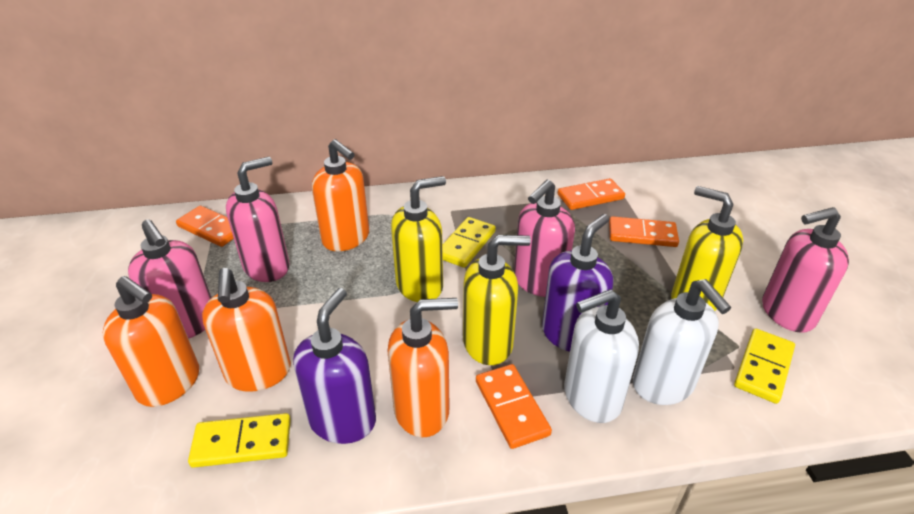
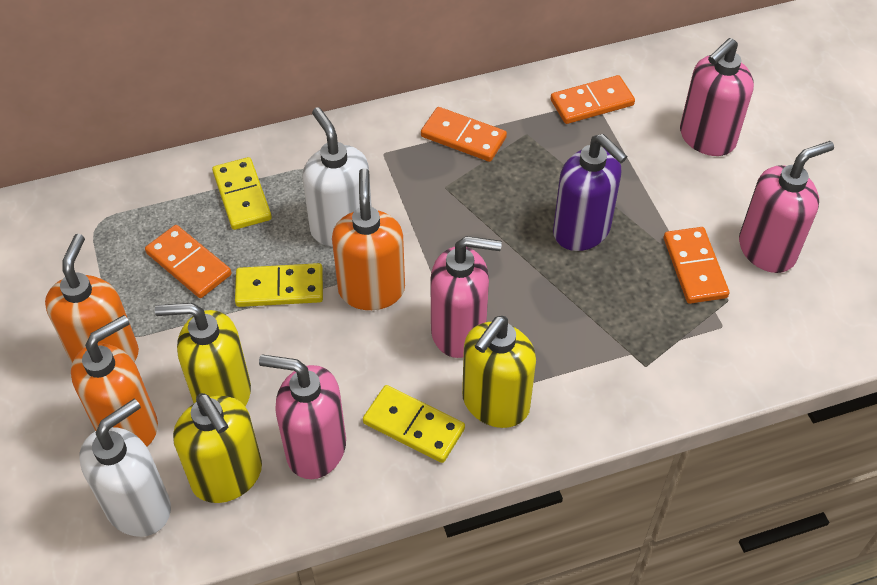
orange soap dispenser: [103,276,199,407] [202,268,291,392] [312,139,369,251] [388,298,458,437] = 4 -> [45,234,139,363] [71,315,158,446] [332,168,405,310] = 3
purple soap dispenser: [293,288,376,444] [542,214,613,352] = 2 -> [553,134,628,251] = 1

